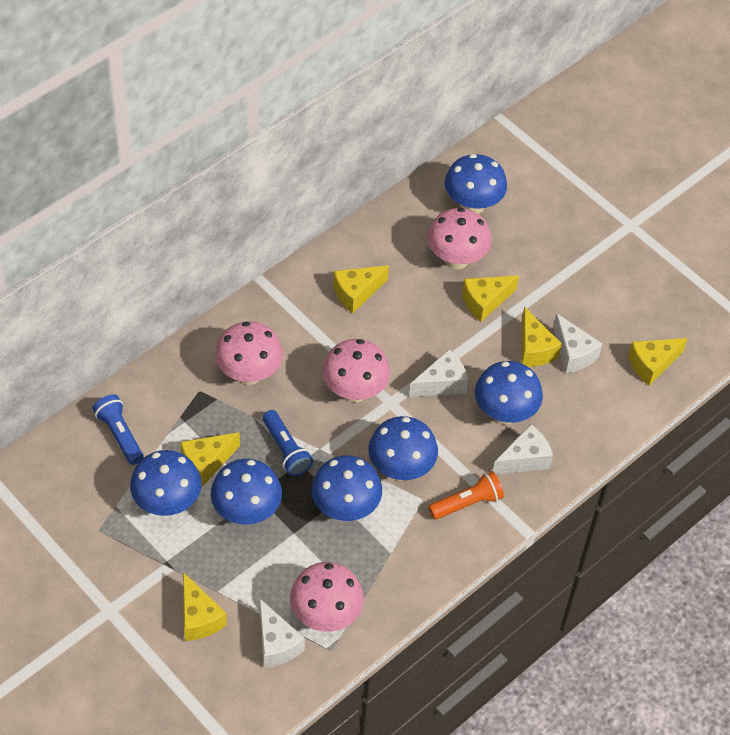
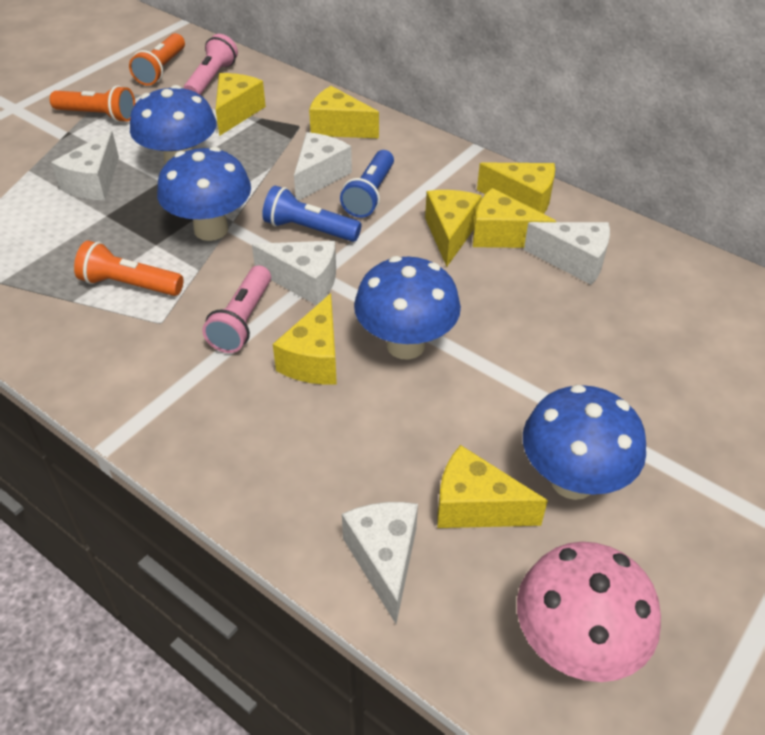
blue mushroom: [130,450,202,516] [211,459,282,525] [312,456,382,521] [368,416,438,481] [445,154,507,214] [475,361,543,425] = 6 -> [130,85,217,164] [157,147,251,241] [354,256,461,360] [523,385,646,500] = 4
orange flashlight: [428,471,504,520] = 1 -> [50,85,135,122] [74,241,184,296] [129,33,185,86] = 3
pink flashlight: none = 0 -> [184,34,238,95] [202,265,271,353] = 2
pink mushroom: [215,321,283,385] [290,562,364,632] [322,339,390,402] [427,208,492,269] = 4 -> [517,542,661,682] = 1
white cheese: [259,598,305,668] [409,349,468,397] [493,424,553,474] [553,313,603,373] = 4 -> [51,130,119,200] [252,241,336,305] [294,132,352,201] [342,502,418,624] [524,222,610,285] = 5
yellow cheese: [180,432,240,486] [183,572,227,641] [333,265,389,314] [462,275,519,322] [522,307,562,367] [628,338,688,385] = 6 -> [215,73,266,136] [273,293,337,385] [309,86,379,138] [425,190,482,267] [437,445,548,528] [473,188,556,248] [477,163,555,214] = 7

